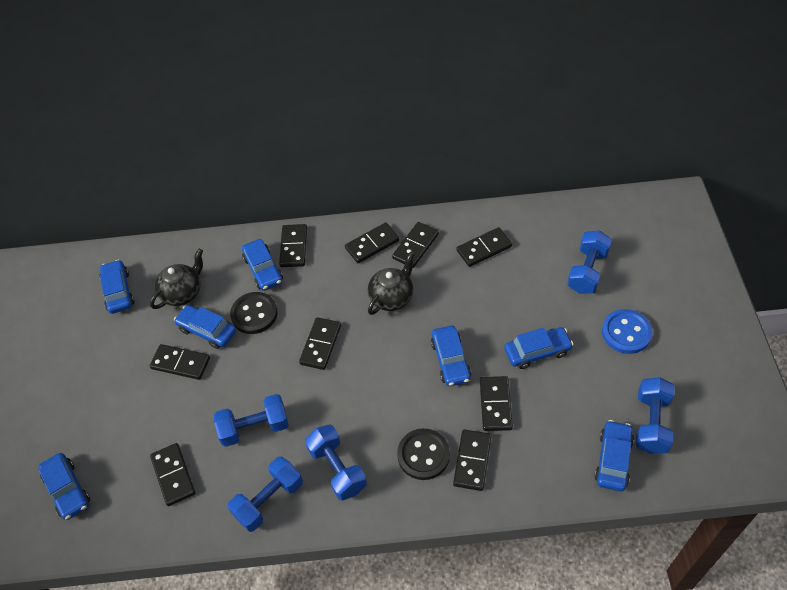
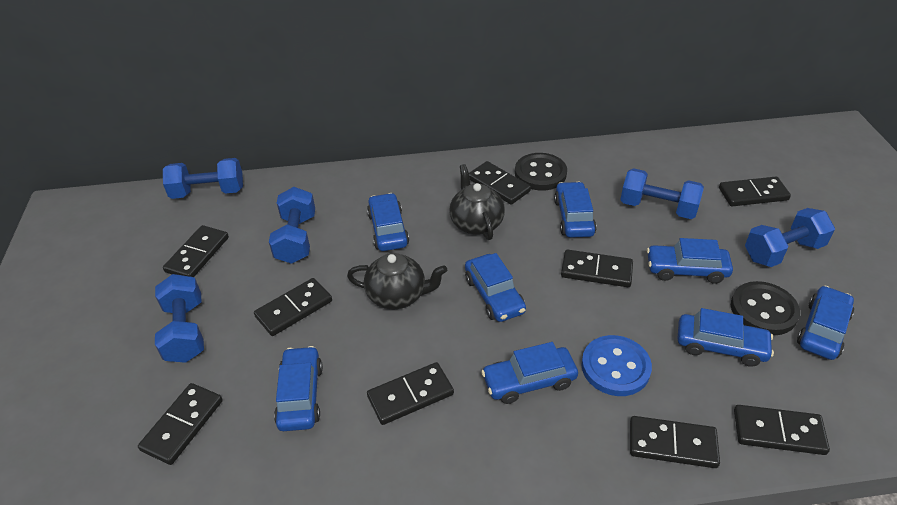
blue car: [38,453,90,520] [100,259,135,314] [174,305,236,349] [242,239,283,291] [431,326,471,386] [504,327,574,369] [594,420,634,491] = 7 -> [274,346,323,431] [367,193,409,251] [465,253,526,322] [481,342,578,404] [554,182,597,238] [647,238,733,284] [677,308,774,367] [797,286,854,360] = 8

